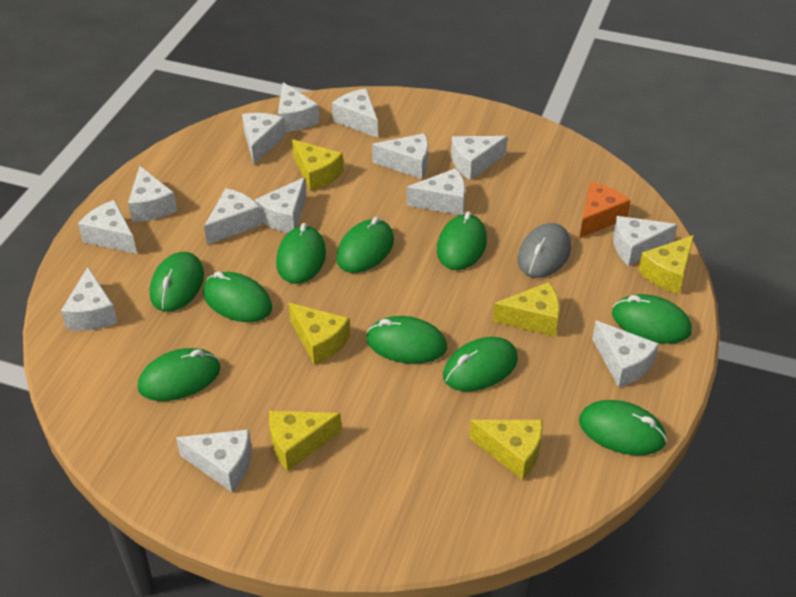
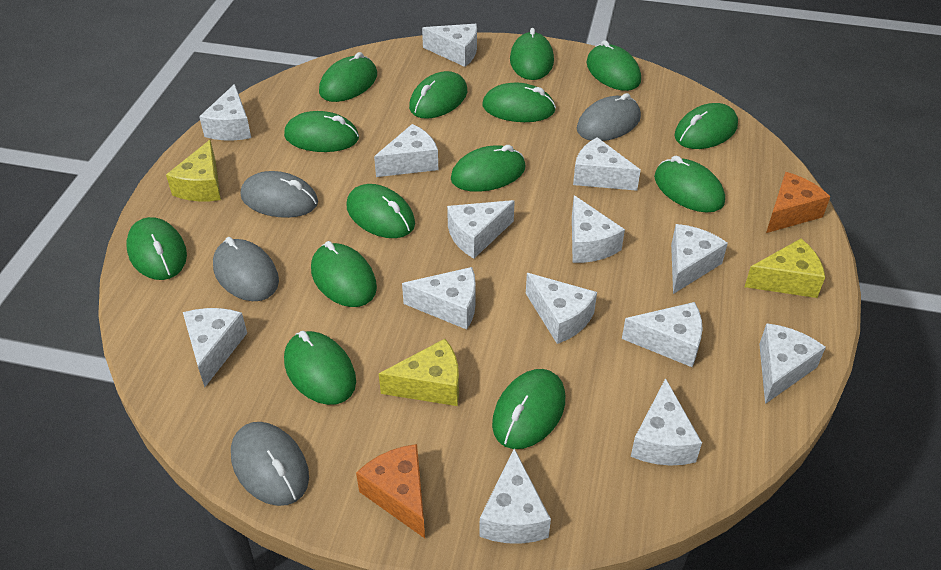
green mouse: [138,348,221,401] [150,252,204,312] [203,271,272,322] [276,223,326,284] [336,217,394,273] [366,316,447,364] [437,211,487,270] [443,337,518,391] [579,400,667,455] [612,294,692,344] = 10 -> [126,217,187,280] [284,111,359,152] [284,331,356,405] [311,241,377,307] [319,52,377,102] [347,184,415,238] [409,71,467,119] [451,145,526,192] [482,83,556,122] [492,369,565,449] [510,28,554,80] [586,40,641,91] [654,156,725,213] [674,103,738,149] = 14
grey mouse: [518,223,571,278] = 1 -> [213,237,279,301] [231,422,309,506] [241,171,318,218] [577,93,641,141] = 4
orange cheese: [580,182,631,238] = 1 -> [356,444,425,538] [766,172,830,233] = 2
yellow cheese: [269,411,342,471] [289,303,350,365] [292,139,344,191] [469,420,543,480] [493,282,560,336] [638,235,694,294] = 6 -> [166,140,221,202] [379,339,459,406] [745,238,825,298] = 3

